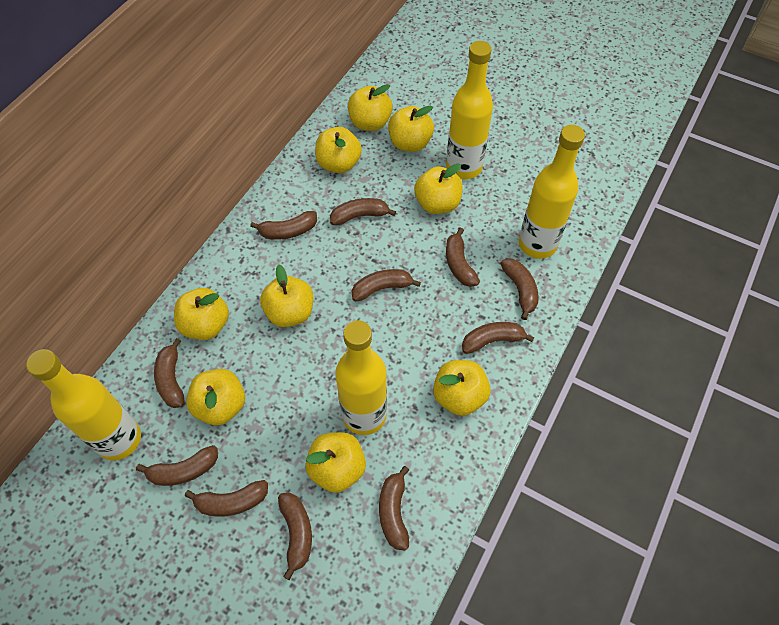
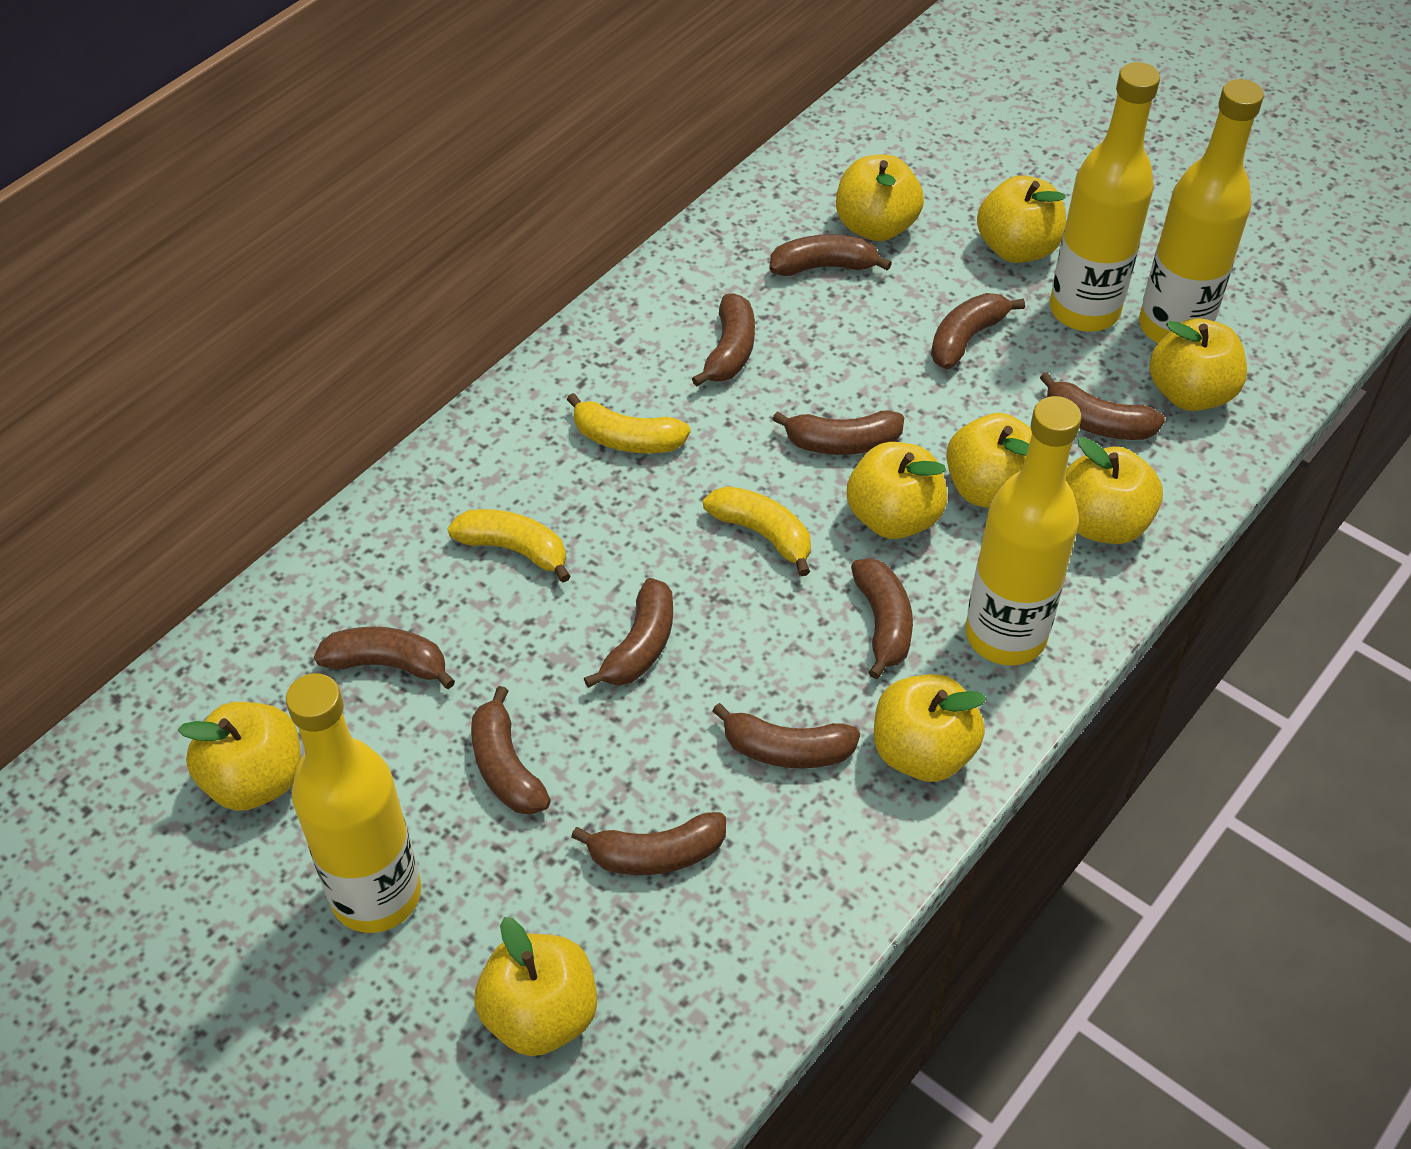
yellow banana: none = 0 -> [448,509,571,582] [567,393,691,454] [703,486,811,576] = 3

